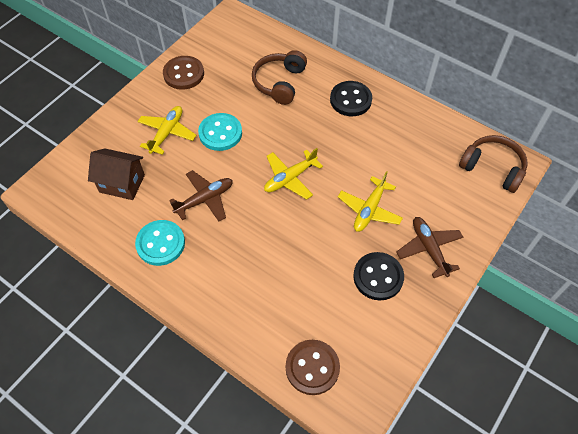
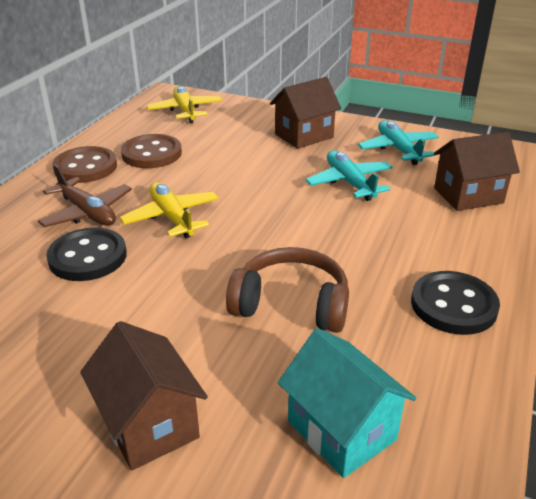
brown headphones: [252,50,307,105] [459,135,527,193] = 2 -> [226,247,349,333] = 1
brown house: [88,148,145,200] = 1 -> [80,321,208,471] [270,77,341,149] [434,132,520,211] = 3
brown plane: [169,170,233,221] [396,217,463,278] = 2 -> [38,164,132,227] = 1
turquoise button: [135,220,185,266] [198,113,242,151] = 2 -> none = 0
turquoise house: none = 0 -> [278,328,416,478] = 1
turquoise plane: none = 0 -> [305,150,393,201] [358,120,439,165] = 2
yellow plane: [137,106,196,155] [264,148,323,200] [338,171,403,232] = 3 -> [120,182,219,238] [146,86,222,123] = 2

